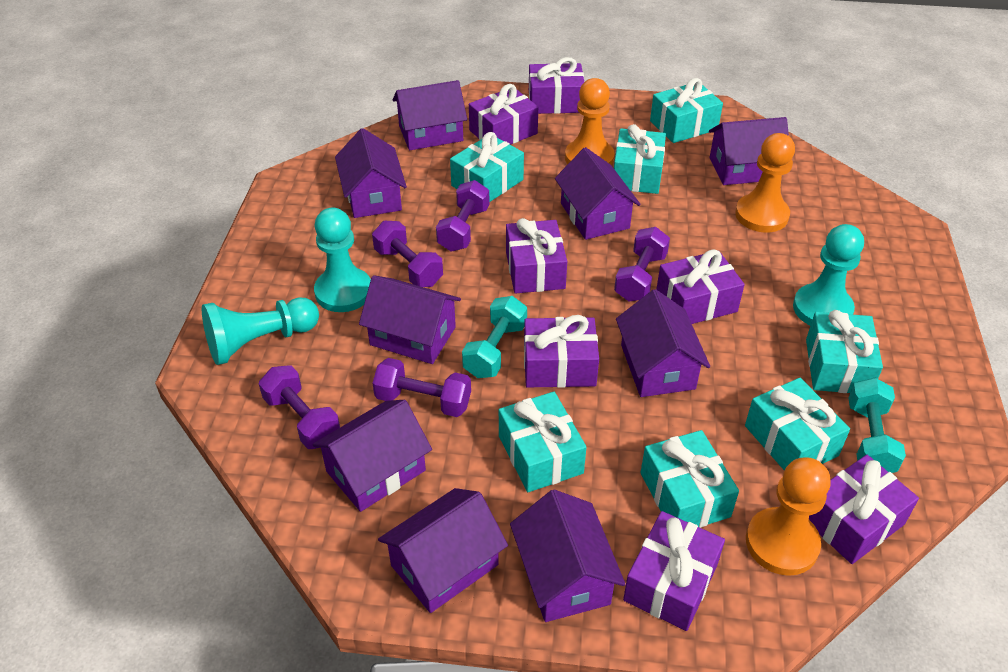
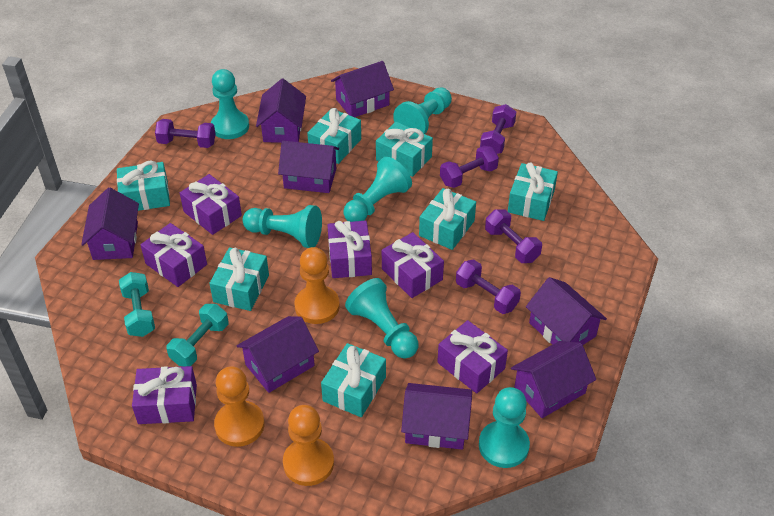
purple gift: [469,84,538,145] [506,218,567,294] [524,315,599,388] [529,57,584,114] [623,511,725,631] [656,249,745,324] [809,455,919,564] = 7 -> [132,366,197,424] [140,223,207,287] [180,174,242,235] [327,221,372,278] [382,232,444,298] [437,320,508,393] = 6
purple house: [312,400,432,512] [335,128,407,218] [359,275,461,364] [378,488,508,613] [393,80,467,150] [510,489,625,622] [555,147,641,240] [616,289,710,397] [709,117,789,185] = 9 -> [81,188,139,260] [237,316,319,393] [256,79,306,143] [278,141,339,193] [331,61,394,117] [401,383,472,450] [511,341,596,418] [526,277,607,345] = 8
turquoise pawn: [202,297,319,365] [314,208,371,312] [793,224,864,326] = 3 -> [211,69,249,139] [243,205,322,248] [343,157,412,222] [345,278,418,359] [393,87,452,134] [479,387,530,468] = 6

